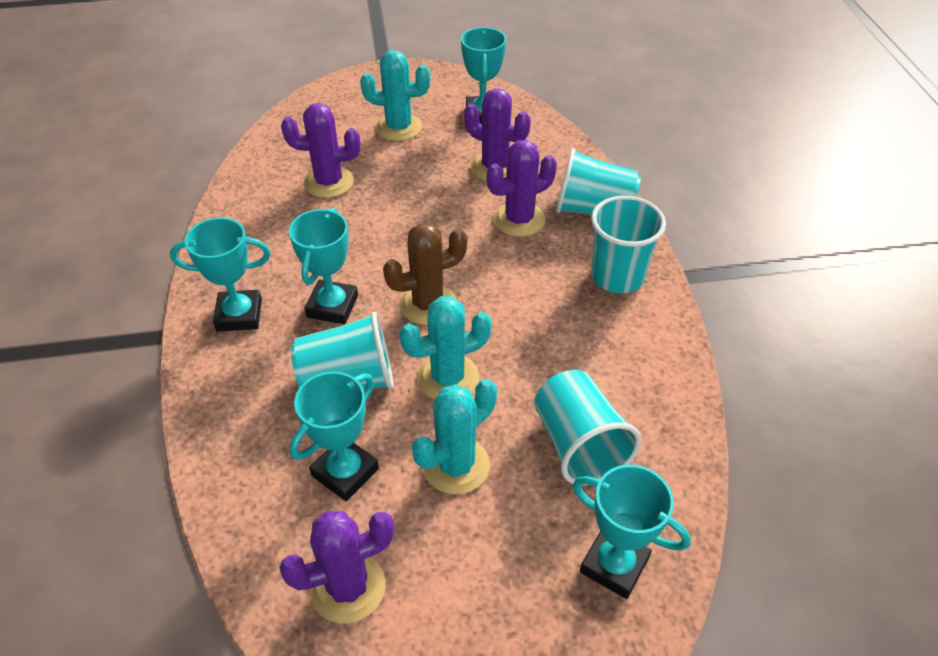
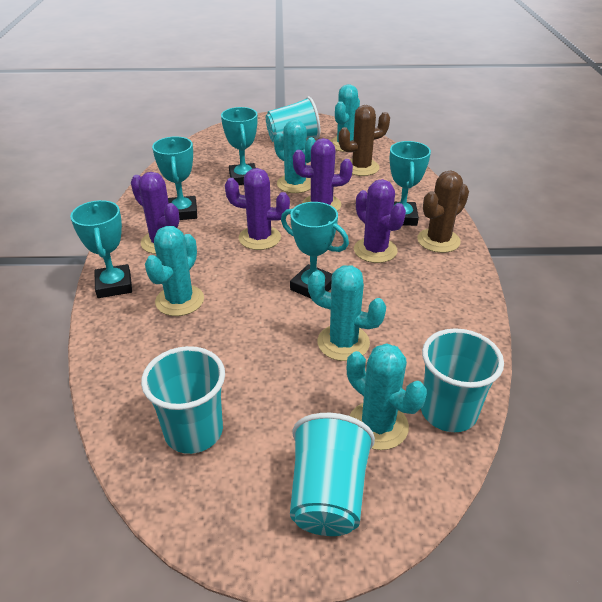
brown cactus: [383,223,468,325] = 1 -> [339,105,390,176] [417,170,469,253] = 2
turquoise cactus: [360,50,431,141] [399,296,492,400] [412,379,497,495] = 3 -> [145,226,204,316] [274,120,316,193] [308,265,386,361] [330,84,360,152] [347,343,427,450] = 5

